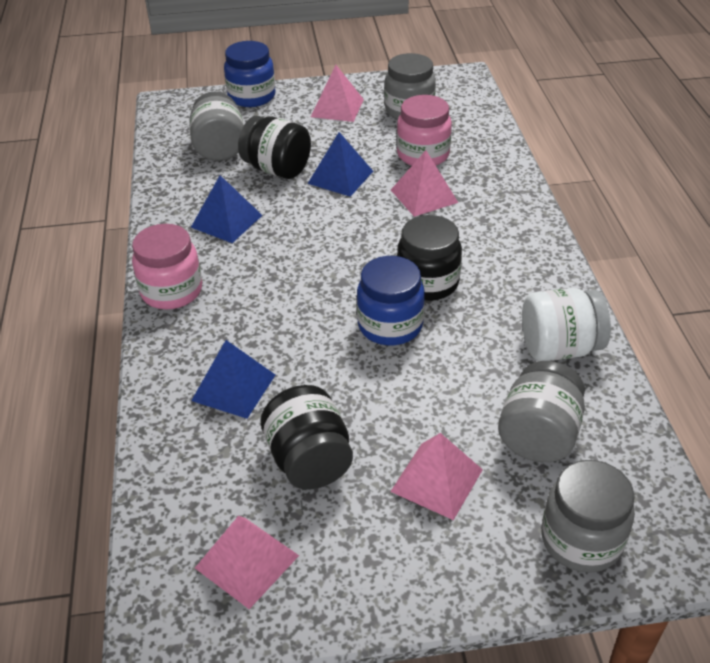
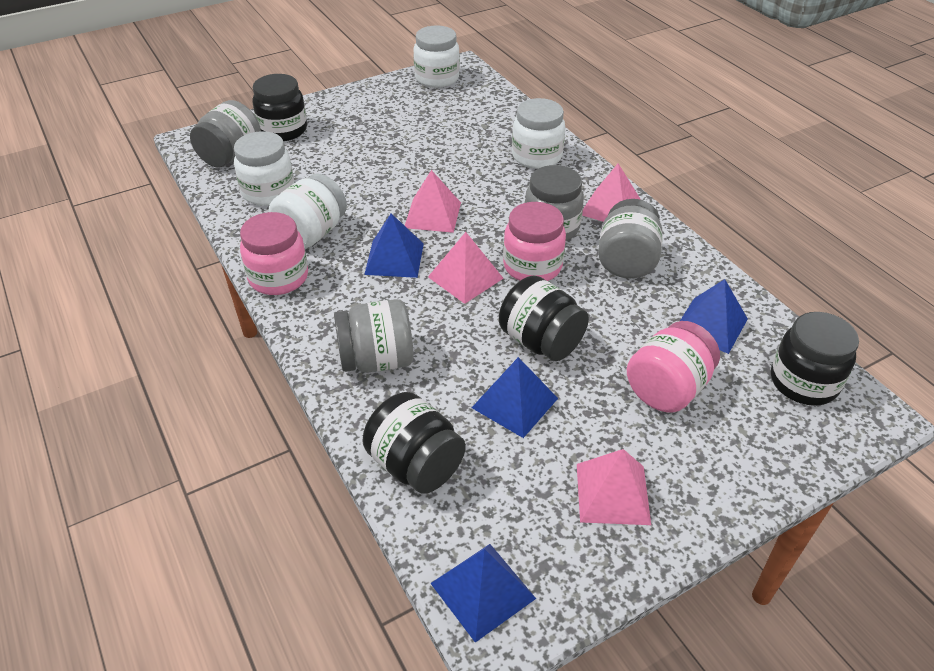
black jar: [238,116,311,179] [261,385,353,490] [397,215,462,301] = 3 -> [252,74,307,141] [362,392,466,494] [499,275,589,361] [771,312,859,406] = 4
blue jar: [224,41,276,107] [357,256,425,345] = 2 -> none = 0
blue pyramid: [191,175,263,243] [191,340,275,419] [308,132,373,197] = 3 -> [364,214,424,278] [430,544,536,643] [472,357,558,438] [680,279,748,354] = 4
pink jar: [132,224,202,309] [397,95,452,166] = 2 -> [240,212,308,295] [503,202,566,281] [627,321,720,413] = 3
white jar: [522,288,611,361] = 1 -> [234,131,294,206] [269,174,347,248] [414,25,460,88] [512,98,565,169] = 4

